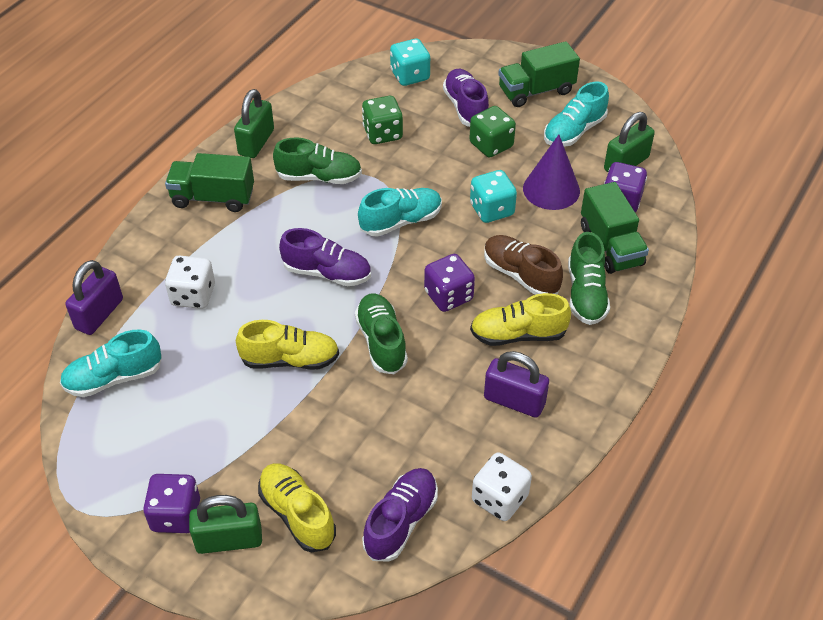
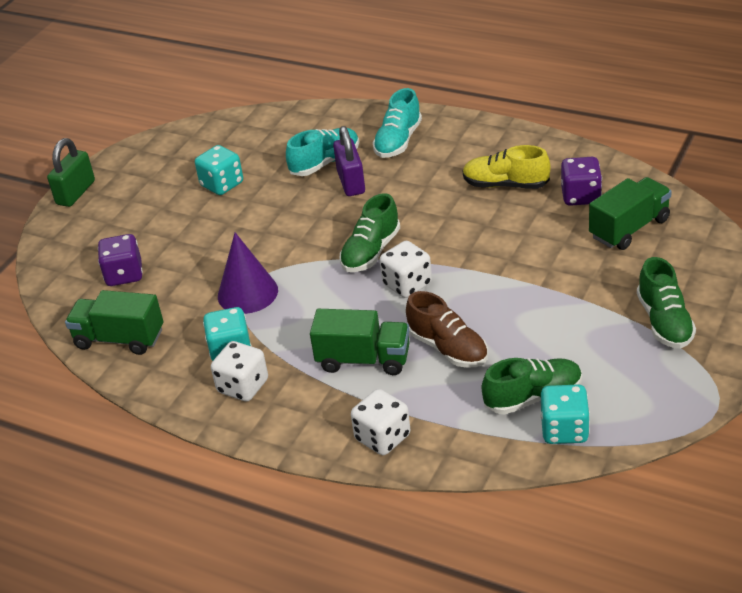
green dice: [362,96,403,144] [469,106,516,158] = 2 -> none = 0
green padlock: [189,495,262,554] [234,89,274,158] [604,112,655,172] = 3 -> [47,138,95,207] = 1
purple dice: [143,474,200,533] [424,254,475,312] [604,162,647,213] = 3 -> [98,234,143,286] [561,157,602,206] = 2
purple padlock: [66,260,123,335] [484,351,549,418] = 2 -> [333,126,365,196] = 1
purple shoe: [279,228,371,286] [362,468,438,562] [443,69,489,127] = 3 -> none = 0
turquoise dice: [390,39,430,86] [470,170,517,223] = 2 -> [195,145,243,195] [203,307,252,361] [540,384,590,444] = 3
turquoise shoe: [60,329,162,397] [358,188,442,237] [544,81,609,147] = 3 -> [286,128,359,176] [373,88,422,158] = 2
white dice: [165,255,215,309] [472,452,532,521] = 2 -> [211,341,268,402] [351,389,411,455] [380,241,432,298] = 3
yellow shoe: [236,320,339,370] [258,463,336,552] [470,293,571,346] = 3 -> [462,145,551,189] = 1

